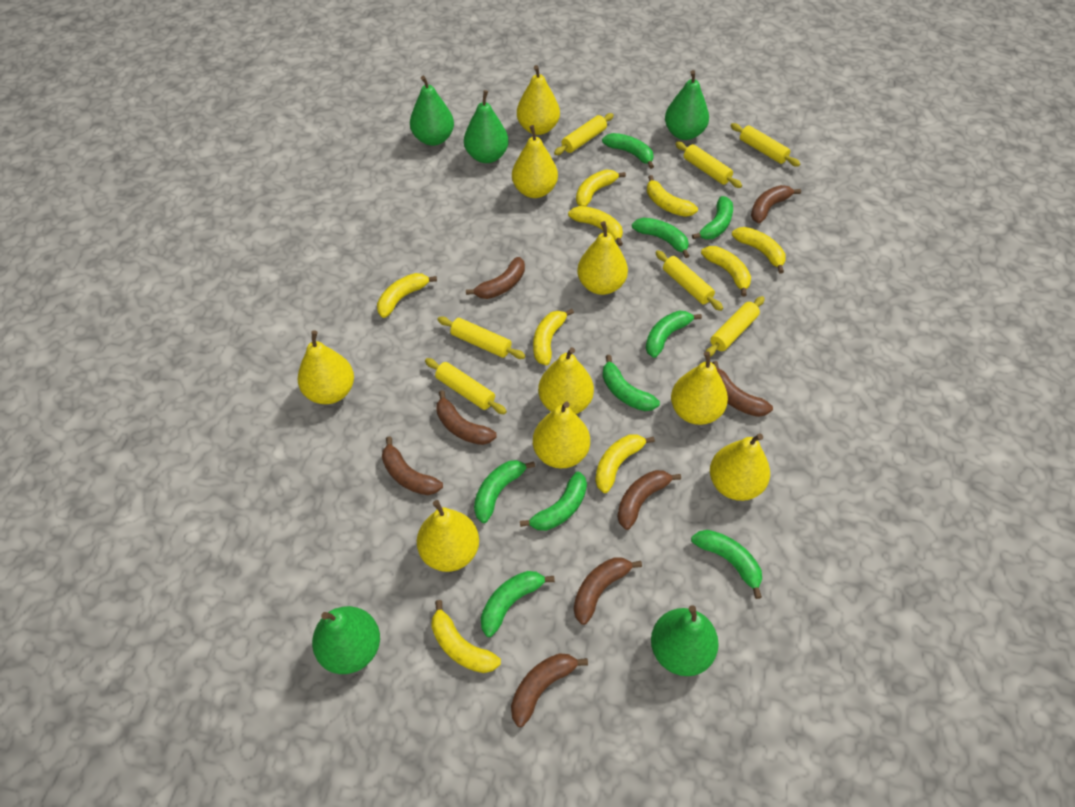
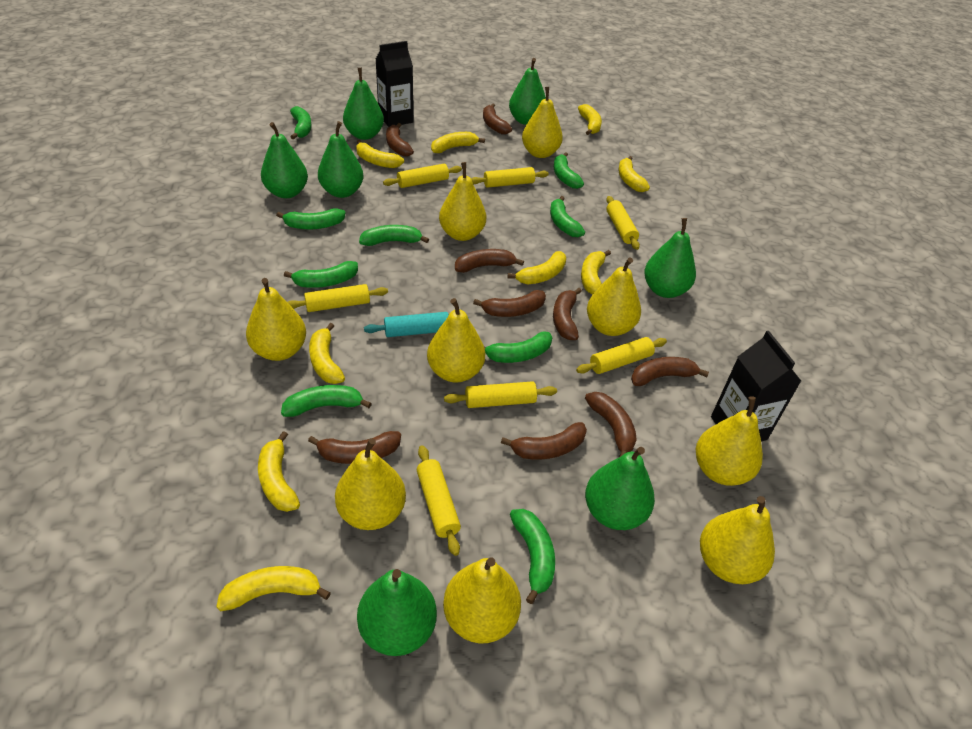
black carton: none = 0 -> [376,41,413,127] [711,331,801,441] = 2
brown banana: [382,436,443,495] [436,390,497,445] [466,257,525,299] [511,653,588,727] [574,557,642,625] [617,470,681,530] [712,361,773,417] [751,185,801,223] = 8 -> [308,431,401,464] [386,123,414,157] [455,249,524,273] [473,290,546,317] [483,103,512,134] [501,422,587,460] [553,288,582,340] [585,392,637,457] [631,357,709,386] = 9
green pear: [312,606,380,674] [410,76,454,146] [464,90,509,163] [651,605,719,676] [665,70,709,140] = 5 -> [261,122,308,198] [318,121,364,198] [343,68,384,140] [357,569,437,656] [509,58,546,125] [585,447,655,530] [644,218,696,298] = 7
turquoise rolling pin: none = 0 -> [364,312,469,337] = 1

